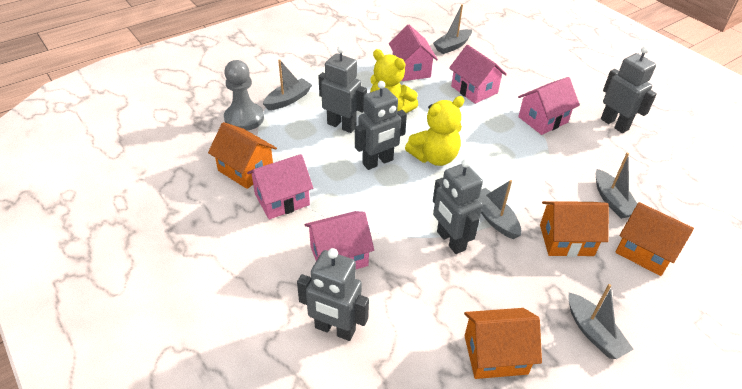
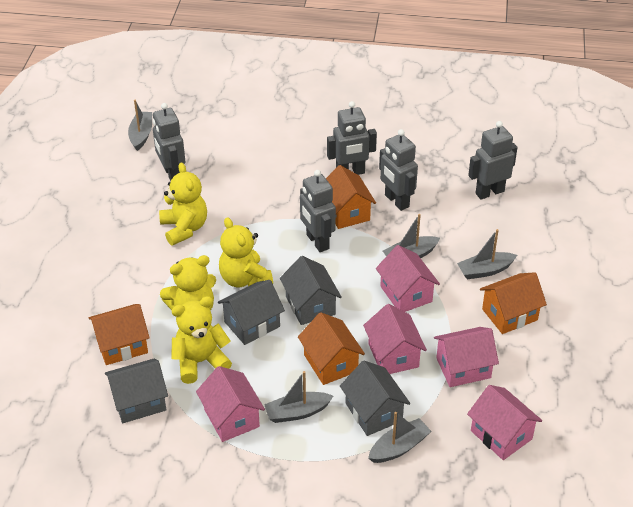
grey house: none = 0 -> [105,359,168,423] [218,280,285,345] [280,256,342,325] [340,361,410,436] = 4
grey pawn: [224,60,264,131] = 1 -> none = 0
yellow teddy bear: [370,49,418,113] [405,96,464,166] = 2 -> [159,162,207,246] [160,255,216,311] [171,296,232,384] [219,217,273,287] = 4

